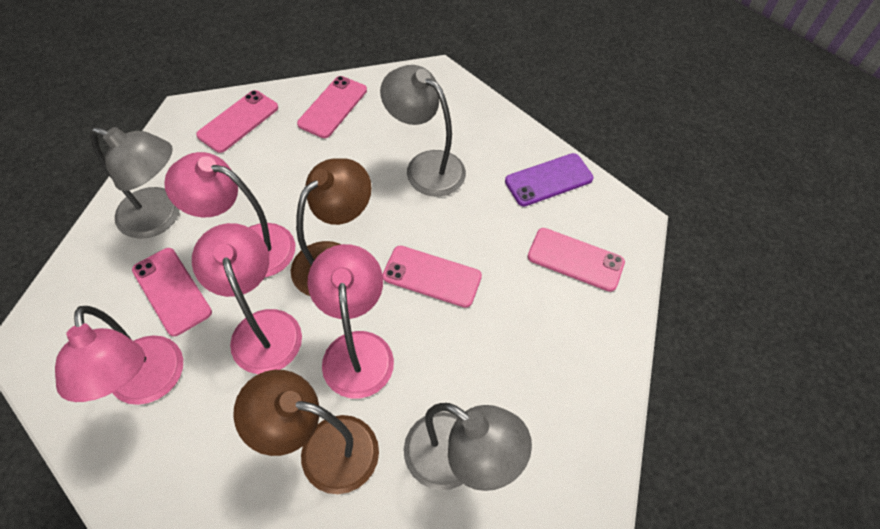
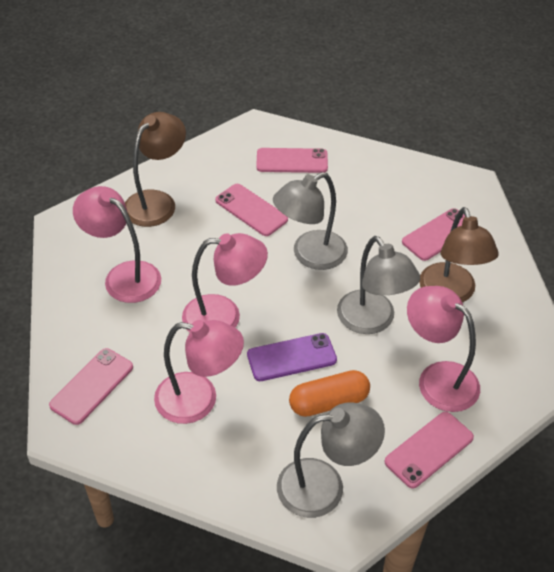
orange capsule: none = 0 -> [289,370,370,417] = 1

